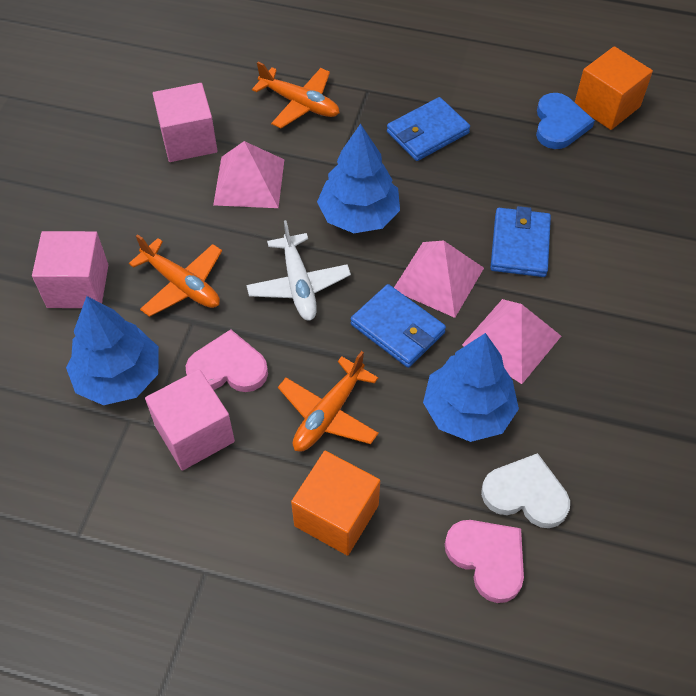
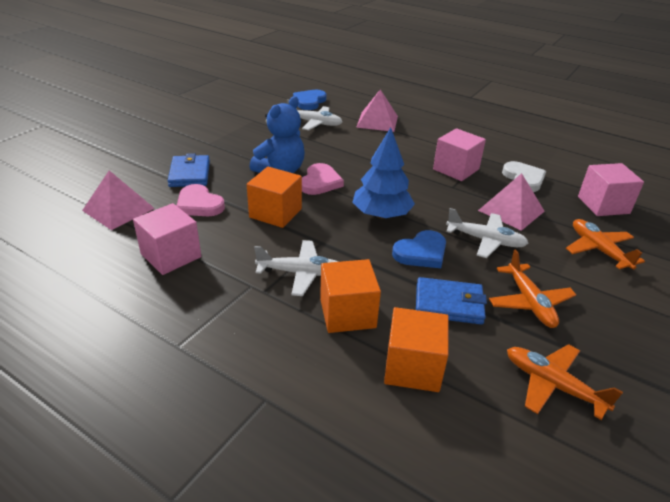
blue heart: [536,93,595,149] = 1 -> [293,90,327,110] [392,230,446,268] = 2
blue teddy bear: none = 0 -> [250,96,305,173] = 1
blue tree: [66,296,159,405] [317,124,400,233] [423,333,519,442] = 3 -> [352,127,415,219] = 1
blue wallet: [351,284,446,368] [387,97,470,161] [490,206,551,277] = 3 -> [168,153,210,187] [416,277,487,325] = 2
orange cube: [291,451,380,556] [575,46,653,130] = 2 -> [247,167,302,228] [320,259,381,333] [384,307,449,392] = 3
white plane: [246,220,351,321] = 1 -> [254,240,338,296] [287,99,343,130] [446,208,528,258] = 3

